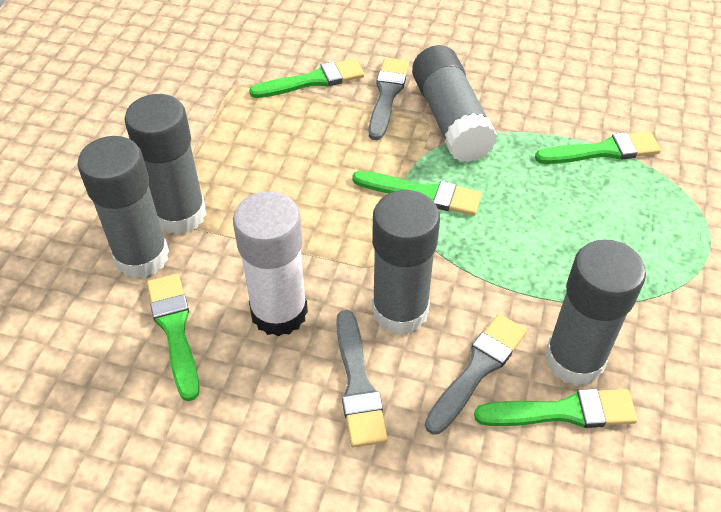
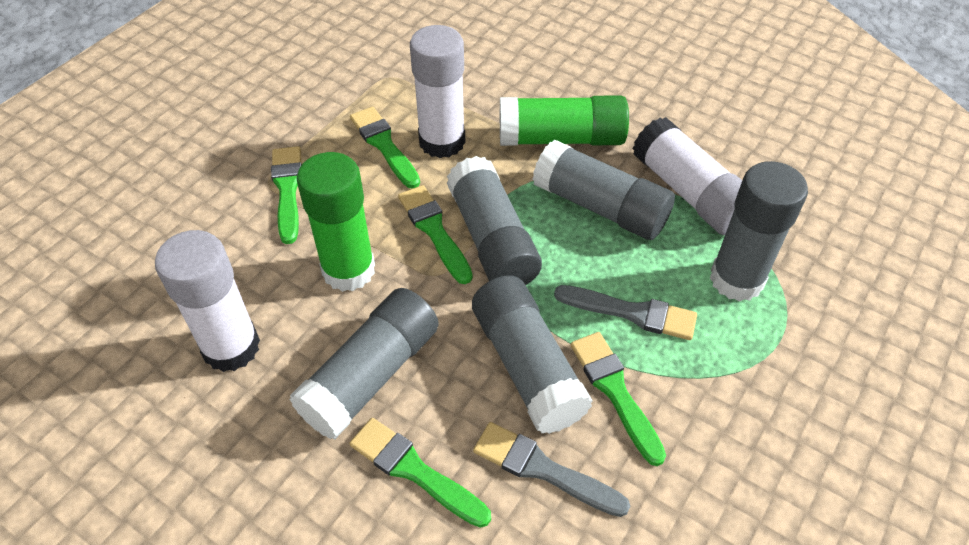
green glue stick: none = 0 -> [297,152,375,292] [500,95,629,146] = 2
grey brush: [336,310,388,447] [368,58,409,140] [425,314,527,435] = 3 -> [473,422,630,517] [554,285,697,340] = 2
white glue stick: [233,191,308,336] = 1 -> [155,230,260,372] [410,25,465,158] [633,117,742,236] = 3

